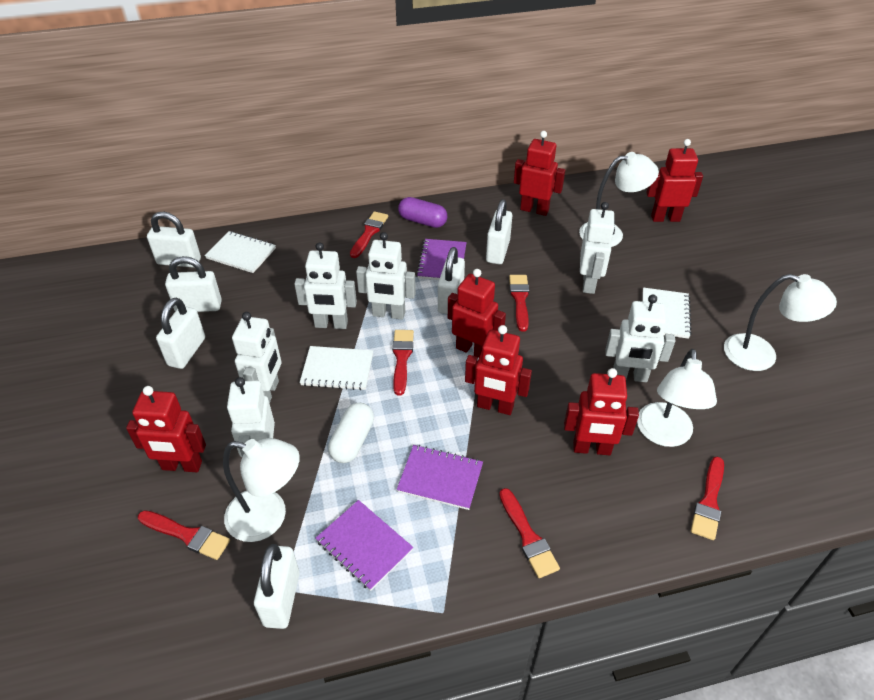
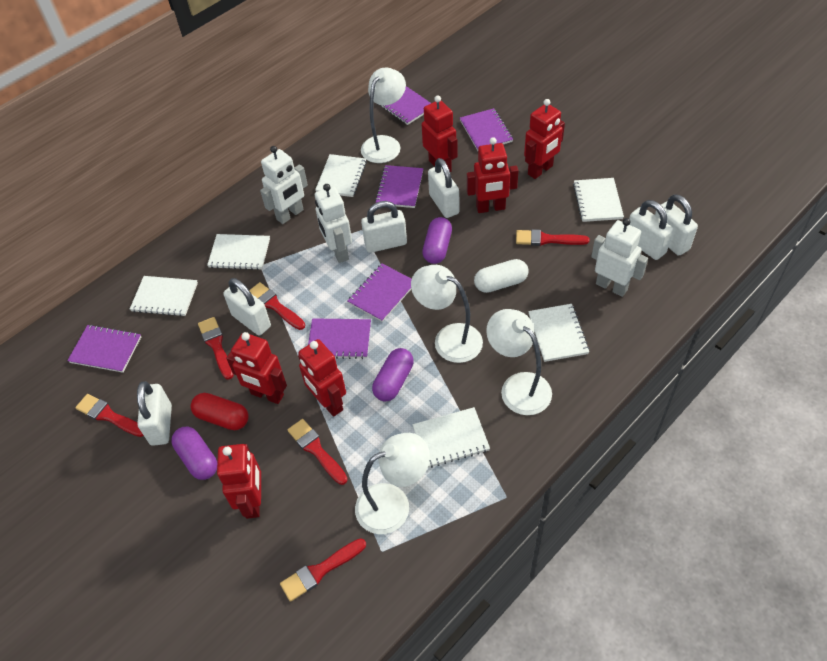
purple capsule: [398,197,447,228] = 1 -> [171,427,217,480] [372,348,414,402] [422,217,452,264] = 3
purple notebook: [316,500,413,591] [397,445,483,510] [416,239,467,280] = 3 -> [67,325,141,373] [308,318,371,359] [347,263,412,322] [375,165,423,208] [378,86,431,125] [460,108,513,151] = 6
red capsule: none = 0 -> [190,393,249,430] = 1
white notebook: [205,231,276,273] [300,346,373,390] [642,288,692,339] = 3 -> [130,276,198,317] [207,234,270,270] [315,154,367,197] [413,407,490,468] [528,304,589,362] [573,178,624,222] = 6
white robot: [227,377,275,457] [232,312,282,403] [294,242,357,329] [356,232,416,320] [580,202,615,294] [605,295,675,382] = 6 -> [260,146,308,224] [315,184,352,263] [591,218,648,297] = 3

